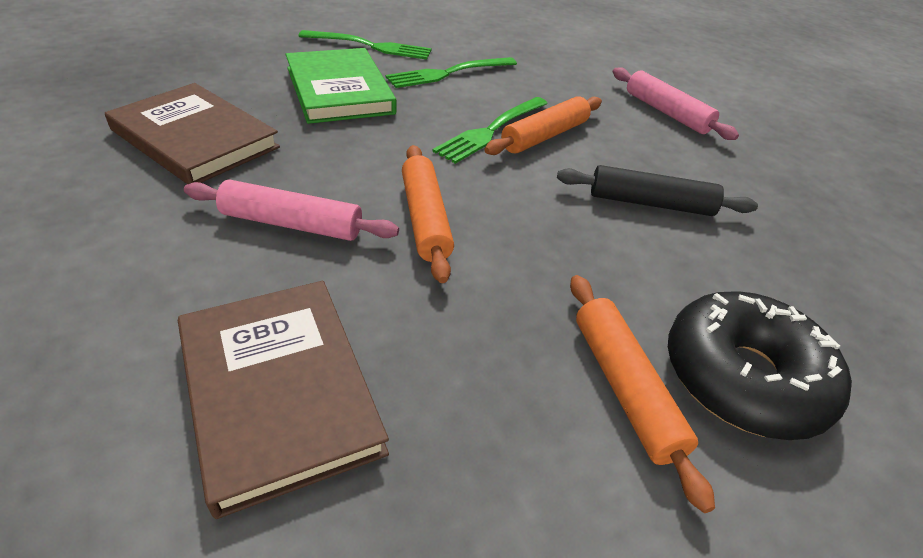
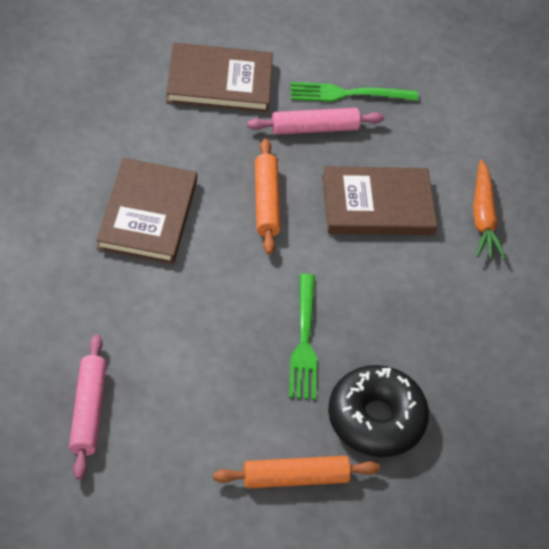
black rolling pin: [557,165,758,216] = 1 -> none = 0
brown book: [105,83,280,184] [178,281,389,519] = 2 -> [96,158,197,264] [166,43,273,113] [322,166,437,235] = 3
green book: [285,48,396,124] = 1 -> none = 0
green fork: [299,30,432,60] [385,57,517,88] [432,97,548,164] = 3 -> [289,274,317,400] [290,82,418,102] = 2
orange carrot: none = 0 -> [473,159,506,259] = 1
orange rolling pin: [402,145,454,283] [484,96,602,155] [570,275,715,513] = 3 -> [213,456,380,488] [255,139,281,255] = 2

